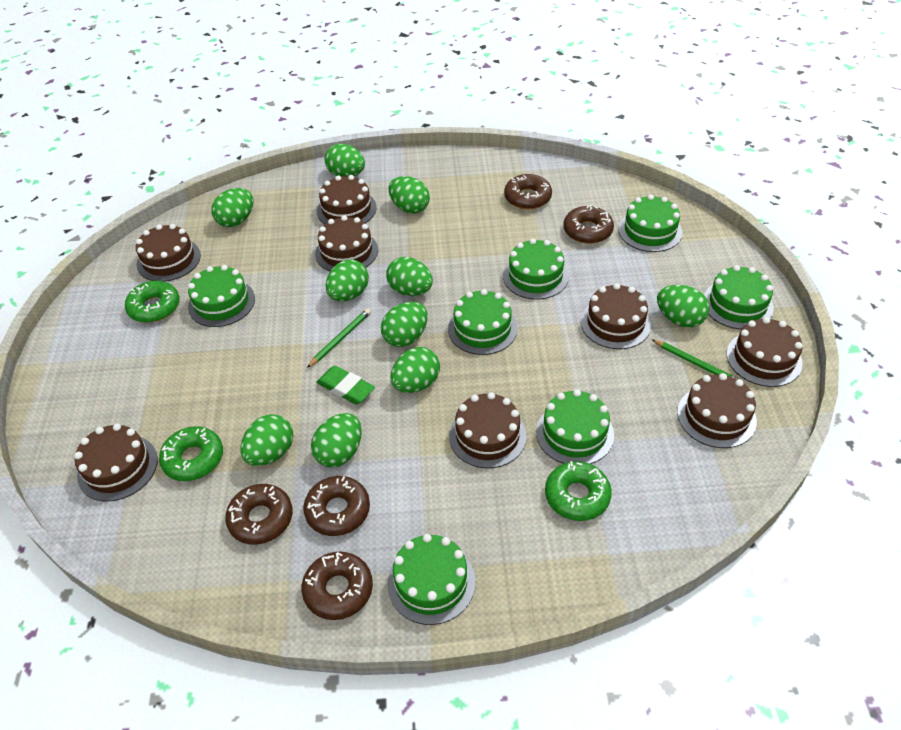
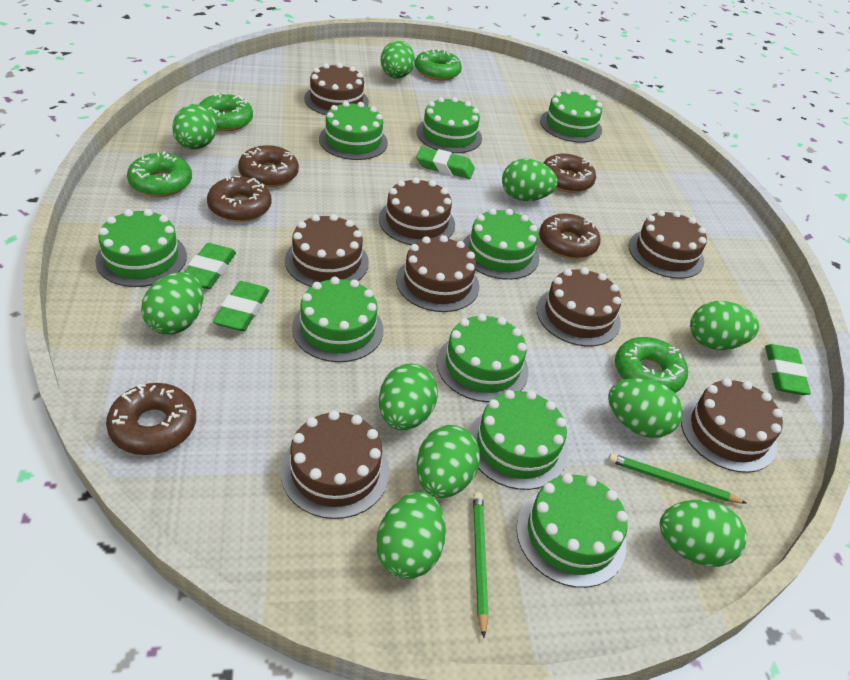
green cake: [188,265,255,327] [387,534,475,625] [448,289,517,355] [503,238,569,299] [536,389,614,464] [618,194,682,252] [704,265,774,330] = 7 -> [95,209,187,287] [292,277,384,362] [319,101,388,160] [417,97,482,153] [437,313,529,402] [463,208,539,280] [469,390,568,490] [516,473,628,588] [540,89,602,143] = 9
green donut: [125,281,180,323] [159,426,223,481] [545,461,612,521] = 3 -> [127,151,192,197] [199,93,253,131] [415,48,462,80] [615,337,688,393] = 4
green eraser: [316,366,375,404] = 1 -> [185,243,236,289] [213,281,269,331] [416,147,475,179] [765,344,811,395] = 4

